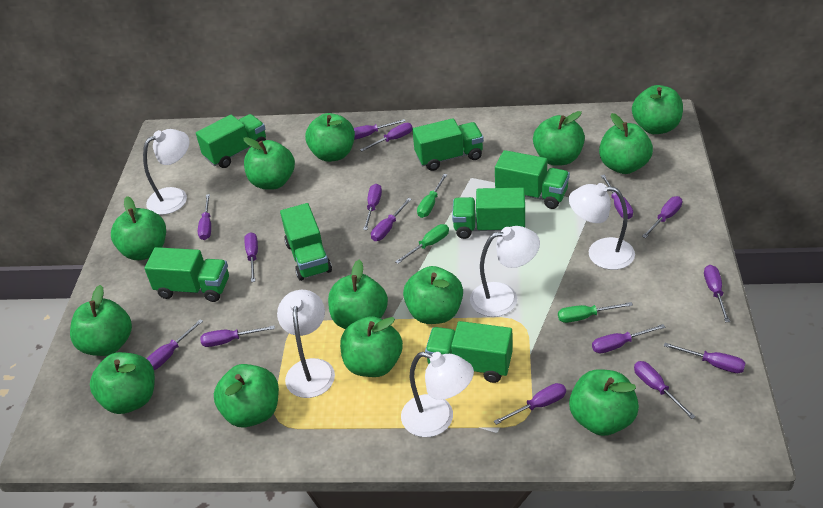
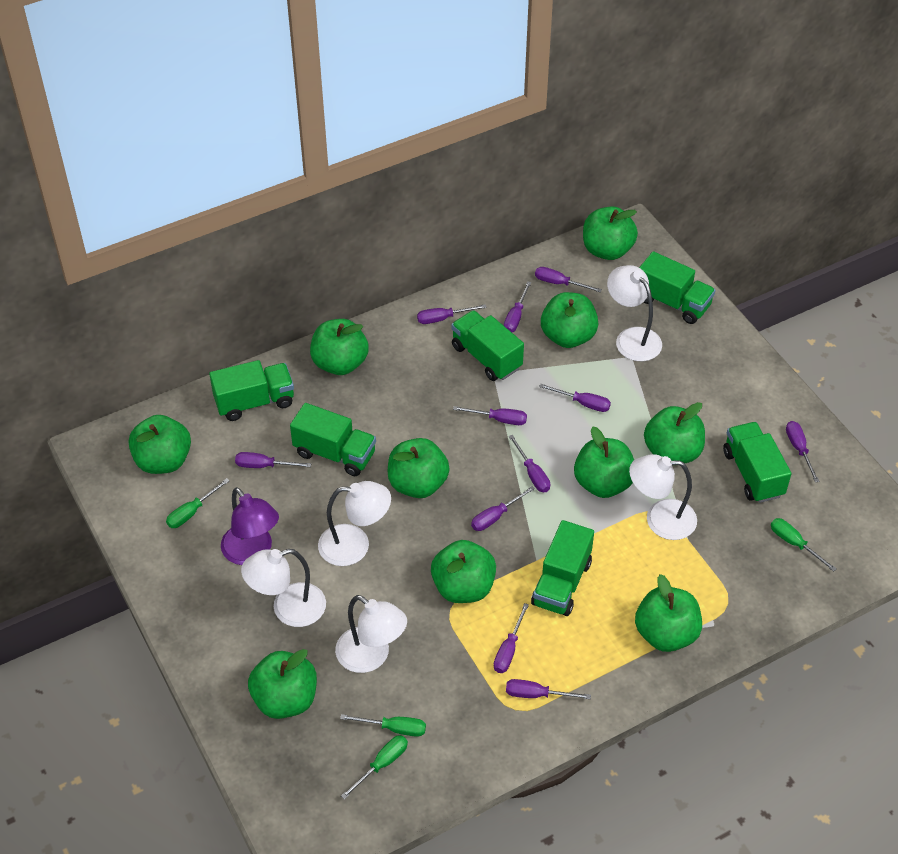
green apple: [70,285,132,356] [90,352,155,414] [111,196,166,260] [214,364,279,427] [243,137,295,190] [305,113,355,162] [328,260,388,329] [340,316,403,377] [403,266,463,324] [533,111,585,166] [569,369,639,436] [599,113,653,174] [632,85,683,134] = 13 -> [129,415,191,474] [248,649,317,719] [310,319,369,375] [388,438,450,498] [431,540,496,603] [541,292,598,348] [574,426,634,498] [583,206,638,260] [635,574,702,652] [644,402,705,463] = 10
green screwdriver: [395,224,449,264] [417,174,447,218] [558,302,633,323] = 3 -> [166,478,230,528] [340,714,426,737] [341,735,408,800] [771,518,837,572] = 4
green truck: [144,247,229,302] [196,114,266,168] [280,203,332,281] [412,118,484,171] [425,321,513,383] [452,188,525,239] [495,150,570,209] = 7 -> [209,360,294,421] [290,403,376,476] [451,310,524,381] [531,520,594,616] [639,251,716,324] [723,422,791,503] = 6
purple lamp: none = 0 -> [221,487,279,565] = 1
purple screwdriver: [146,319,203,370] [198,194,211,240] [200,325,275,347] [244,232,258,282] [354,119,406,140] [360,123,413,151] [363,184,382,230] [371,198,412,241] [494,383,566,425] [592,324,665,353] [601,175,633,219] [634,361,696,419] [642,196,682,238] [664,343,746,373] [704,265,730,322] = 15 -> [235,452,311,468] [417,304,487,324] [453,406,527,425] [471,486,535,531] [494,603,529,673] [504,281,532,332] [506,679,591,699] [509,435,550,492] [535,267,602,292] [539,384,611,412] [786,421,820,483] = 11

